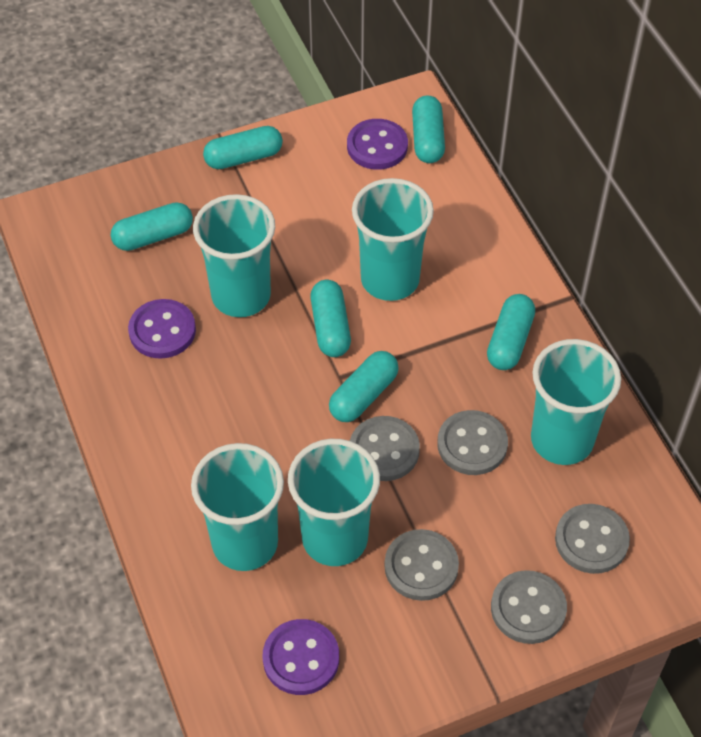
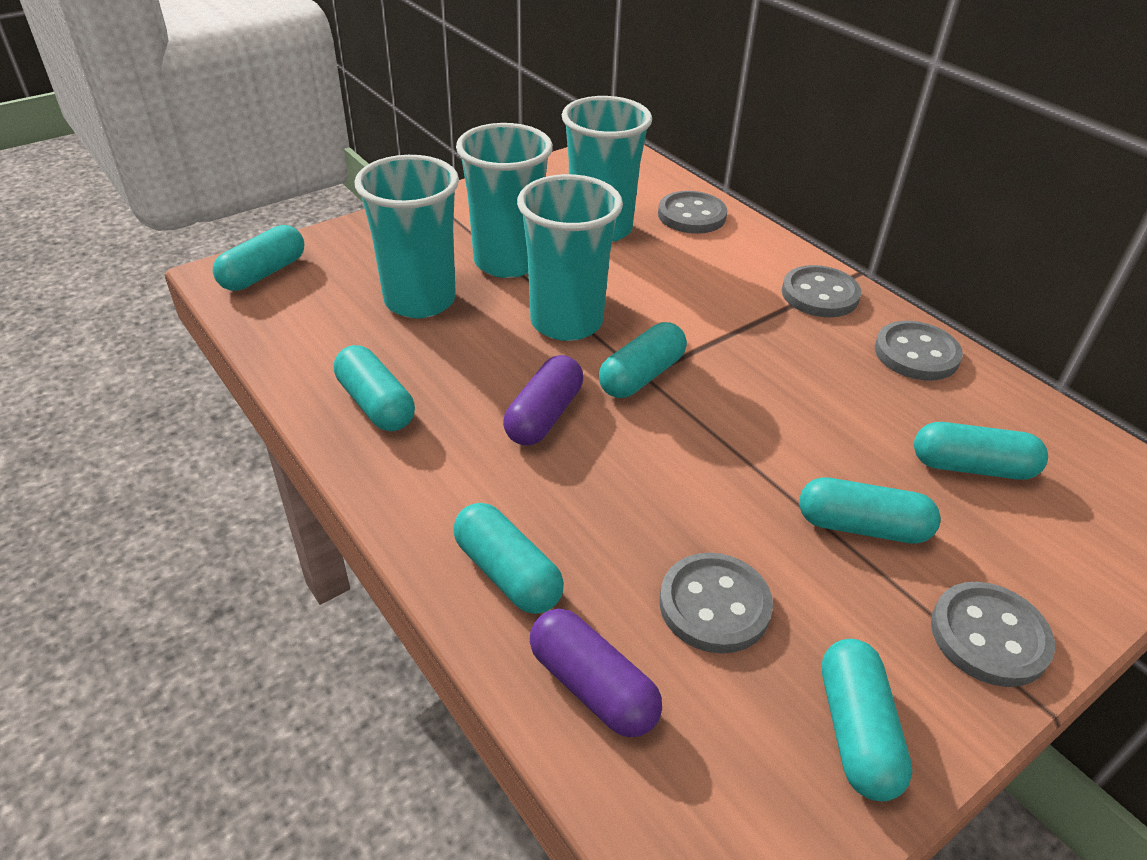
purple button: [128,299,196,359] [262,619,339,695] [347,119,408,170] = 3 -> none = 0
purple capsule: none = 0 -> [503,355,583,446] [530,609,662,737] = 2
turquoise capsule: [111,202,193,251] [203,126,283,169] [310,280,351,357] [329,351,399,422] [412,95,445,163] [487,294,535,370] = 6 -> [213,225,304,291] [334,345,415,431] [453,503,564,614] [599,322,687,398] [799,477,941,544] [822,639,913,801] [914,422,1048,480] = 7
turquoise cup: [191,443,284,571] [193,194,275,317] [288,439,380,566] [352,178,434,301] [531,339,621,465] = 5 -> [355,155,459,318] [456,123,553,278] [517,174,623,341] [562,96,652,242] = 4

